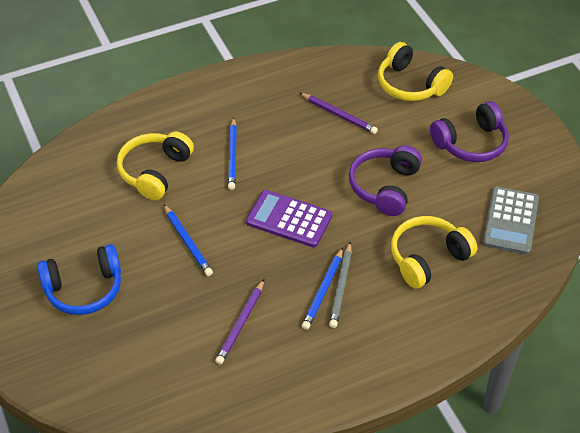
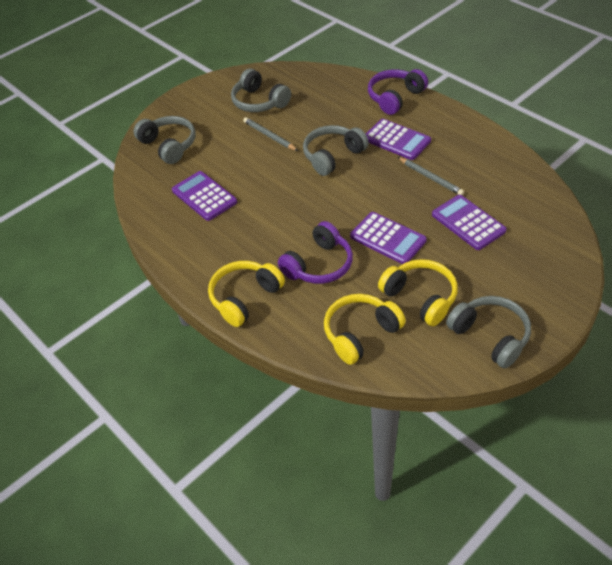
blue headphones: [37,244,121,315] = 1 -> none = 0
blue pencil: [164,204,213,276] [228,117,237,190] [302,247,343,330] = 3 -> none = 0
grey calculator: [483,186,539,255] = 1 -> none = 0
grey headphones: none = 0 -> [134,116,196,164] [231,68,291,112] [303,125,369,176] [446,296,531,368] = 4
grey pencil: [329,242,352,328] = 1 -> [243,117,298,151] [398,157,464,195] = 2
purple calculator: [246,190,332,247] = 1 -> [172,171,237,221] [350,212,427,264] [366,119,431,160] [432,195,507,250] = 4
purple pencil: [215,279,264,365] [300,93,378,134] = 2 -> none = 0

